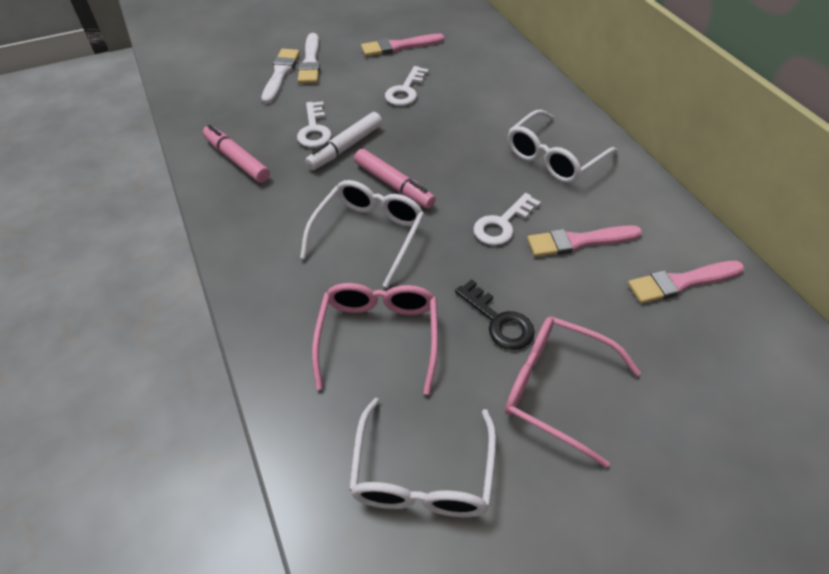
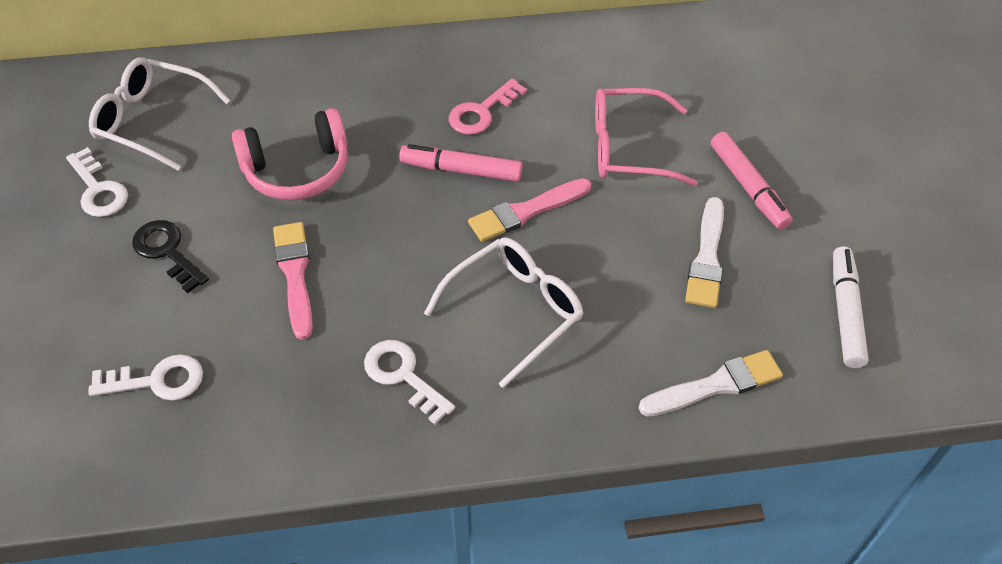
pink brush: [361,34,444,57] [527,225,642,257] [628,261,744,304] = 3 -> [273,222,313,340] [468,178,591,242] = 2
pink glasses: [312,283,438,395] [505,317,641,468] = 2 -> [595,88,698,186] = 1
pink headphones: none = 0 -> [232,108,348,200] = 1
pink key: none = 0 -> [449,78,527,135] = 1
white glasses: [300,180,424,288] [349,398,496,517] [508,110,618,183] = 3 -> [89,57,230,171] [424,237,584,388] = 2

